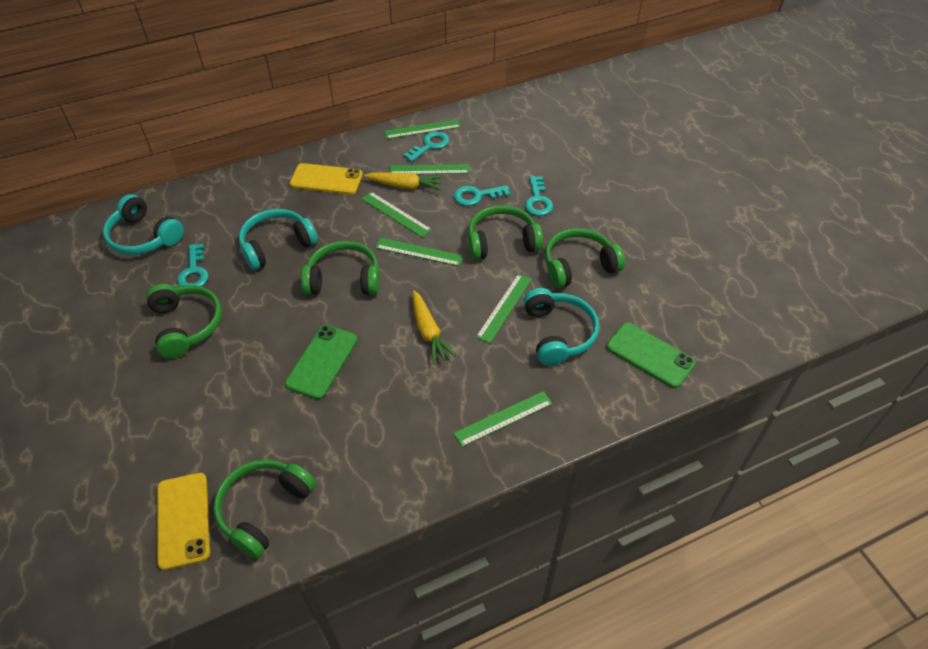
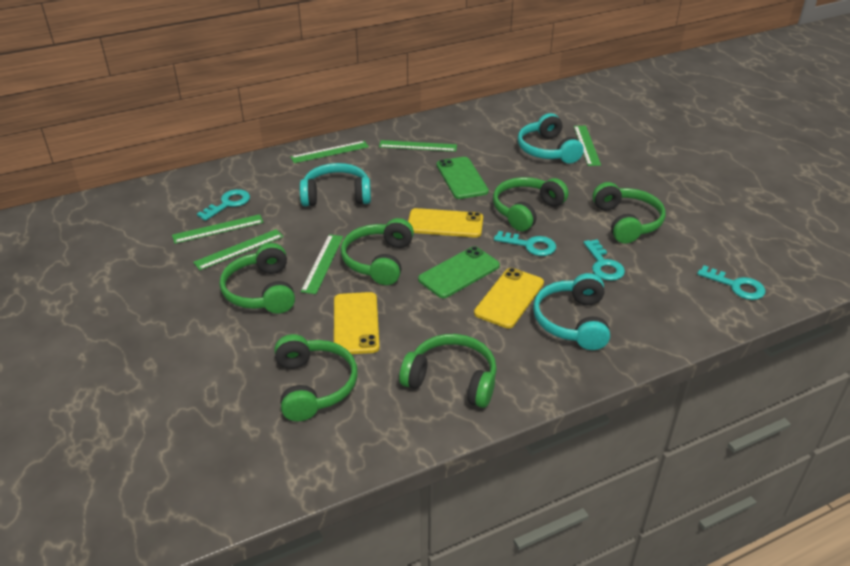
green headphones: [146,284,222,358] [213,459,316,559] [301,241,380,295] [468,205,543,260] [545,228,625,288] = 5 -> [220,243,295,314] [274,334,358,422] [341,218,414,285] [399,334,497,408] [493,177,569,231] [593,182,666,244] = 6
yellow carrot: [364,172,444,190] [413,290,456,364] = 2 -> none = 0
yellow phone: [157,473,210,570] [290,163,363,195] = 2 -> [334,292,380,354] [408,208,483,238] [474,268,544,328] = 3

